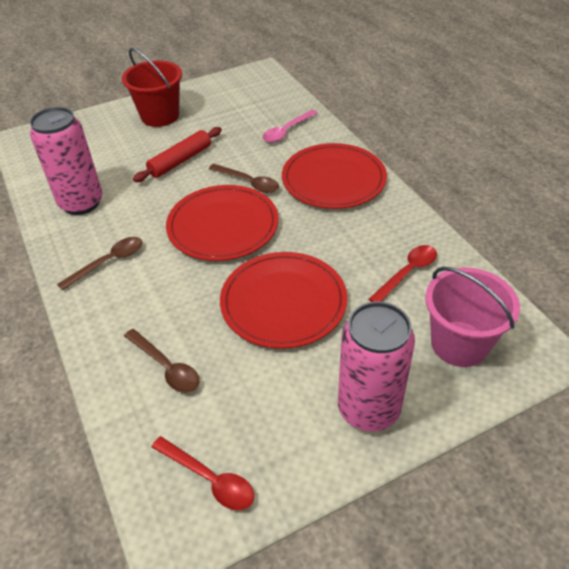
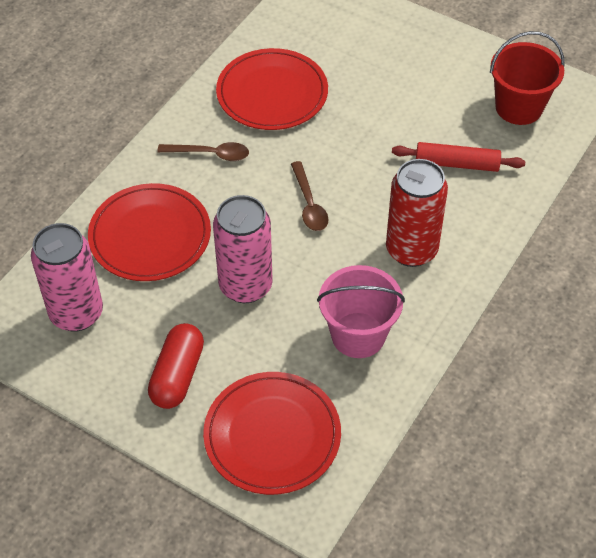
brown spoon: [57,237,142,291] [124,329,200,393] [209,164,279,193] = 3 -> [157,142,249,161] [291,161,328,231] = 2
pink spoon: [262,110,318,143] = 1 -> none = 0
red can: none = 0 -> [386,159,448,267] = 1
red capsule: none = 0 -> [148,323,204,409] = 1
red spoon: [152,436,254,510] [369,245,437,302] = 2 -> none = 0

